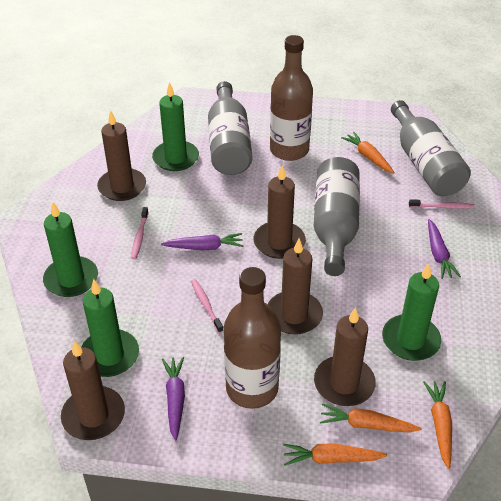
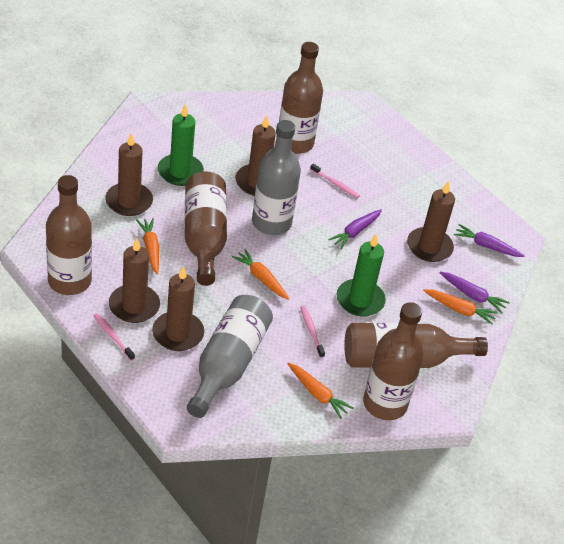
brown bottle: [224,267,281,409] [270,35,313,161] = 2 -> [46,175,92,295] [185,172,227,286] [279,42,323,154] [344,323,488,368] [363,302,424,420] = 5
green candle: [43,202,98,297] [81,279,139,377] [152,82,199,171] [382,264,441,361] = 4 -> [158,104,204,186] [336,234,386,317] = 2
grey bottle: [208,81,252,175] [314,157,360,276] [391,100,471,196] = 3 -> [187,295,273,418] [252,120,301,235] = 2

